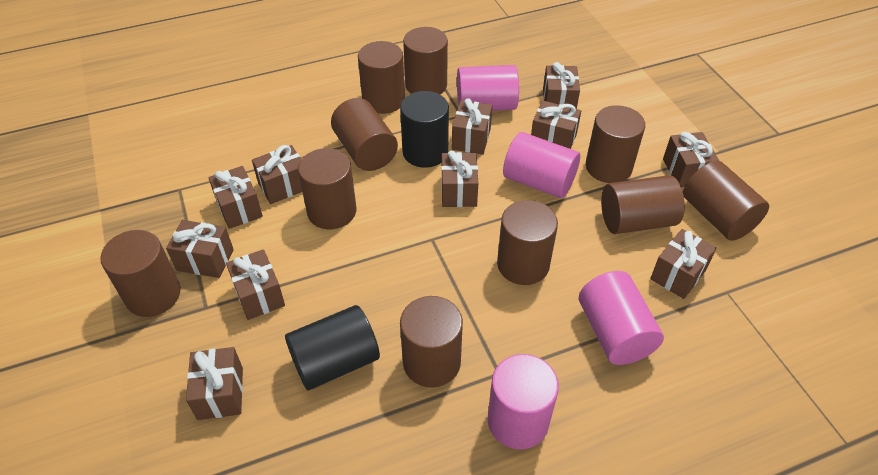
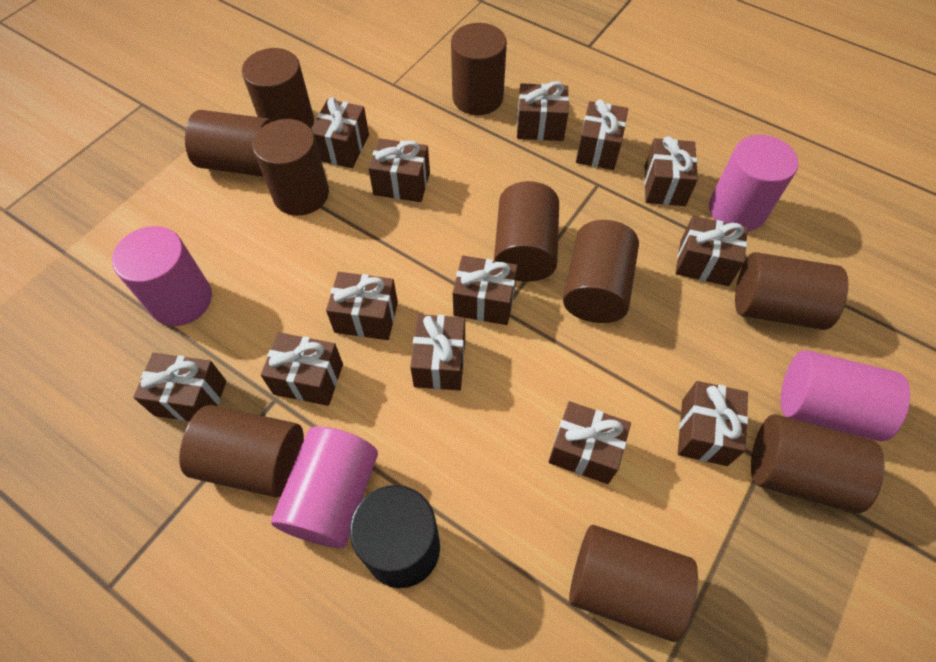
black cylinder: [285,305,380,390] [400,91,449,168] = 2 -> [350,485,440,588] = 1
brown gift: [166,220,234,278] [186,347,243,420] [208,166,263,229] [226,249,285,320] [252,145,302,204] [441,151,478,207] [452,98,492,155] [531,101,581,149] [543,62,580,109] [650,229,717,299] [663,132,719,187] = 11 -> [133,353,226,421] [261,332,343,406] [311,97,369,168] [326,272,398,340] [368,138,430,202] [410,314,465,390] [453,256,518,325] [517,81,569,141] [548,401,631,484] [576,99,628,170] [644,136,698,206] [675,216,748,286] [678,381,748,466] = 13

